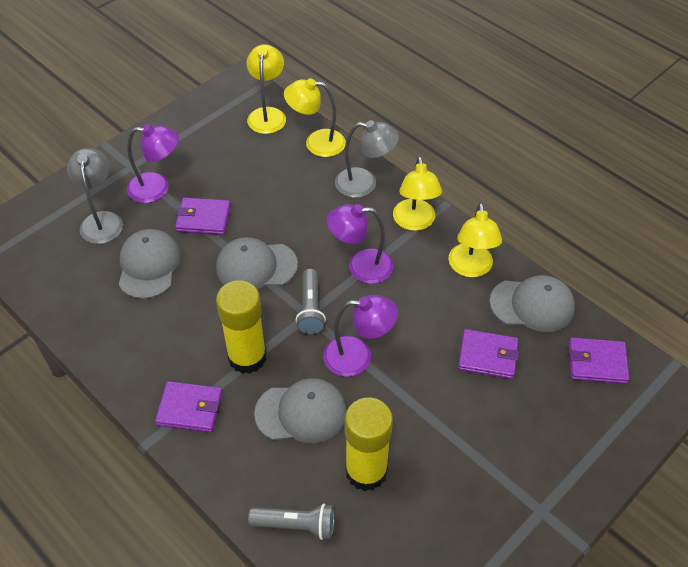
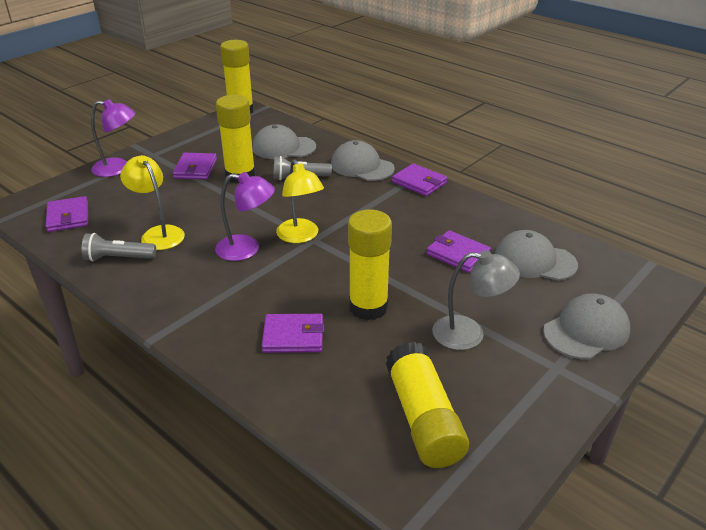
grey lamp: [67,148,123,244] [335,120,399,198] = 2 -> [432,250,520,350] = 1
purple lamp: [127,124,179,203] [323,295,398,377] [327,204,394,284] = 3 -> [91,99,136,177] [215,172,275,261] = 2
purple wallet: [155,381,222,432] [175,197,231,235] [458,329,519,379] [569,338,629,384] = 4 -> [46,196,88,232] [173,153,217,180] [262,314,324,353] [392,163,447,196] [427,230,491,273] = 5
yellow glue stick: [216,280,267,374] [345,398,393,491] = 2 -> [216,95,256,184] [220,40,254,115] [348,209,392,320] [386,341,469,468] = 4
yellow lamp: [247,44,286,134] [284,78,346,157] [393,156,442,231] [448,203,502,277] = 4 -> [120,155,185,250] [276,159,324,243] = 2

